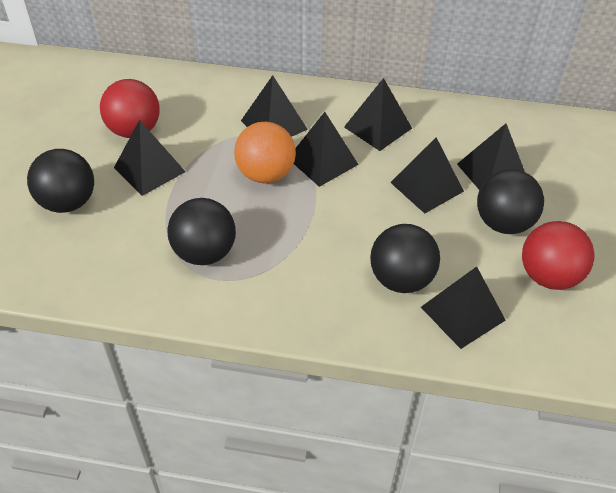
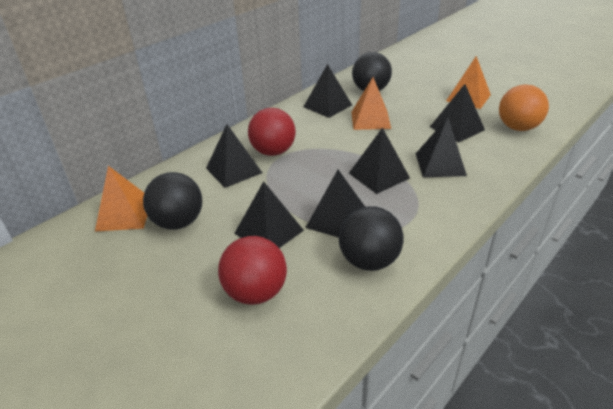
black ball: [27,149,94,213] [167,198,236,265] [370,224,440,293] [477,169,544,234] = 4 -> [143,172,202,230] [339,206,404,271] [352,52,392,91] = 3
orange pyramid: none = 0 -> [95,166,147,231] [351,77,391,130] [446,56,491,109] = 3

